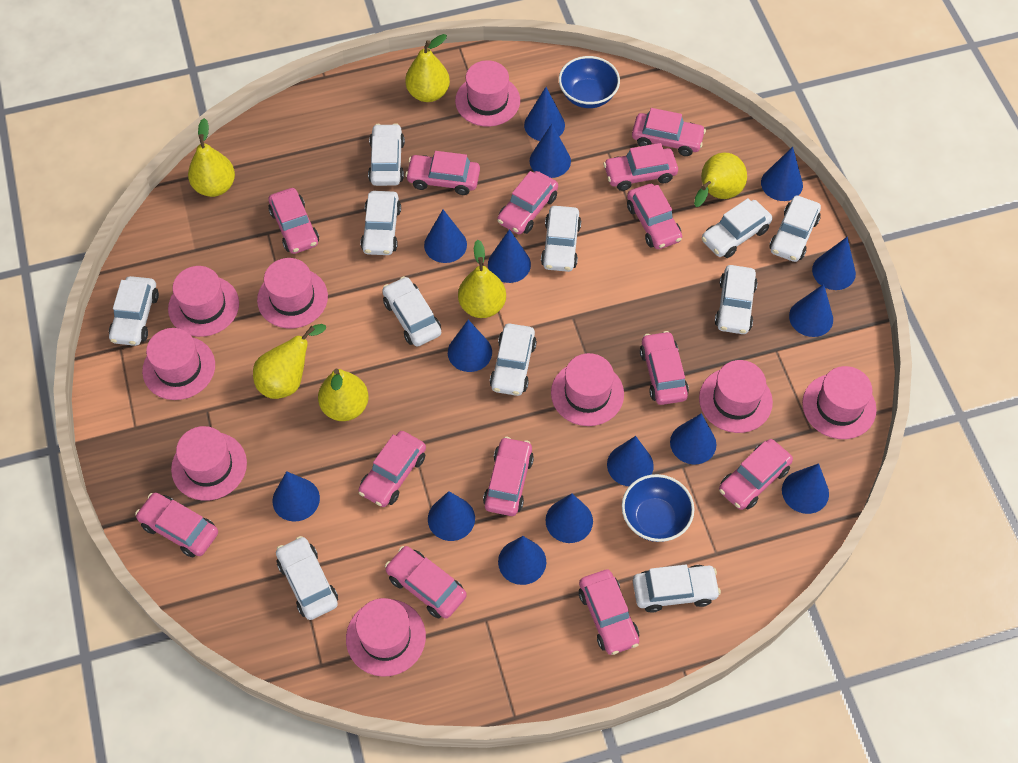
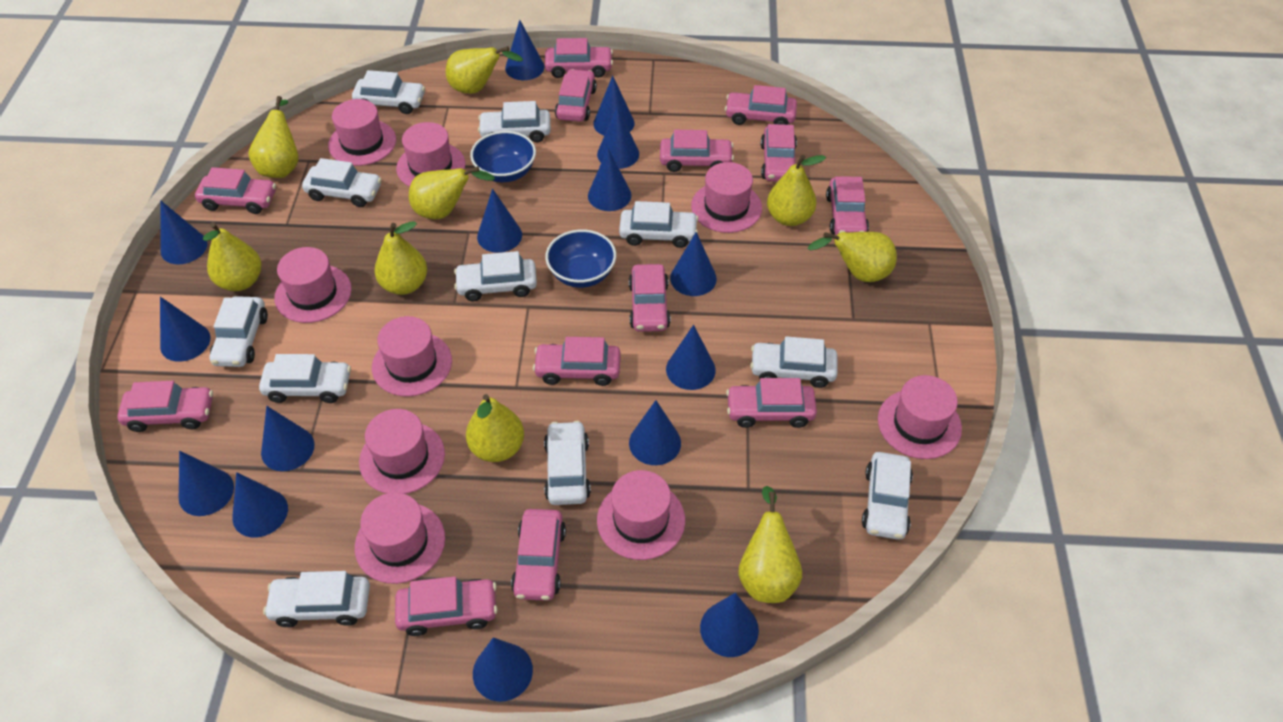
yellow pear: [188,118,235,197] [253,324,326,399] [318,369,369,421] [405,34,450,102] [458,240,506,318] [694,153,747,207] = 6 -> [203,222,261,291] [248,96,299,178] [375,221,427,295] [409,166,495,219] [446,46,523,94] [466,394,524,462] [738,486,802,603] [767,155,826,226] [808,232,897,282] = 9

